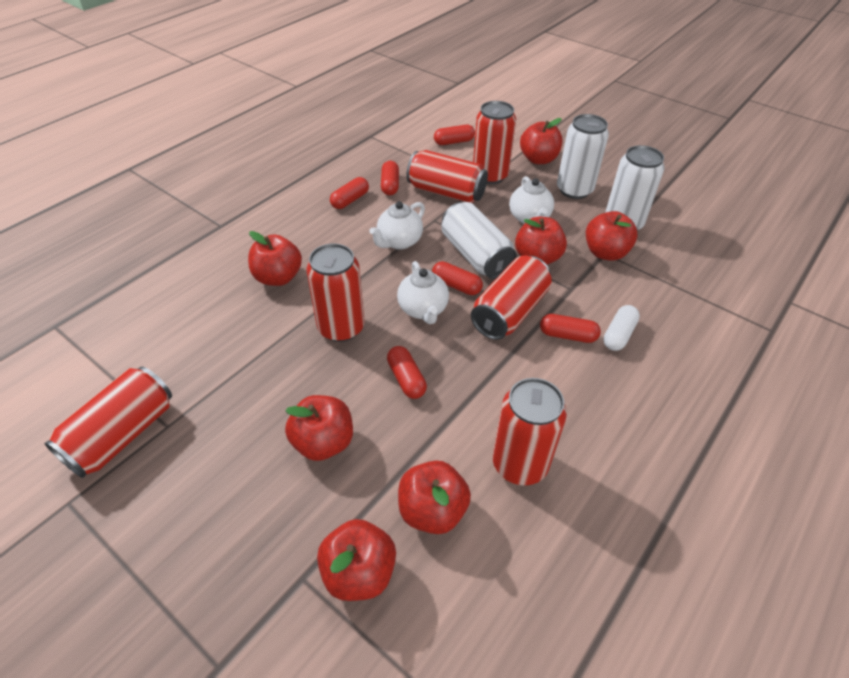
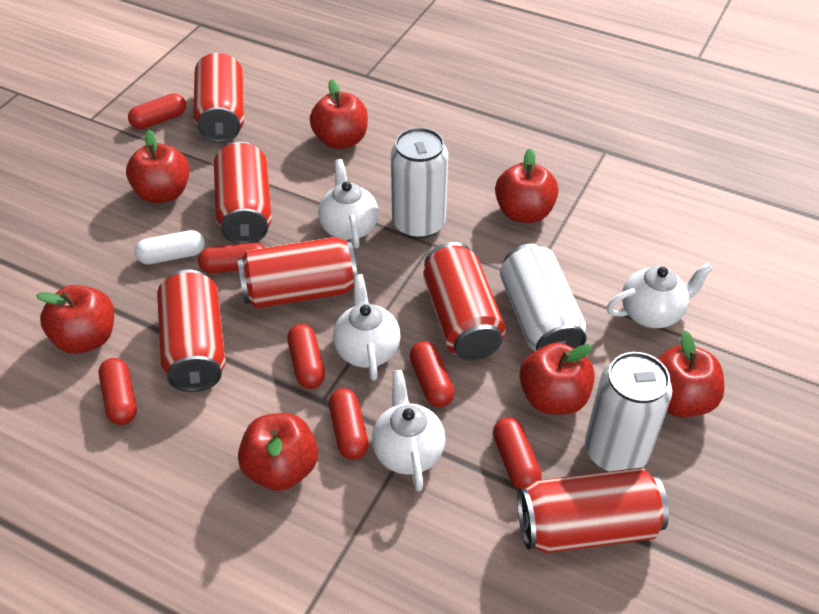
red capsule: [330,177,369,209] [381,161,399,195] [387,346,427,399] [432,261,483,295] [434,125,475,145] [540,314,601,343] = 6 -> [99,358,137,425] [128,93,186,129] [198,243,265,273] [287,324,325,389] [329,388,369,460] [410,341,454,407] [493,417,542,490] = 7
white teapot: [369,201,425,250] [397,261,449,324] [509,176,554,224] = 3 -> [318,159,379,248] [333,274,401,381] [372,370,445,491] [607,263,713,328] = 4

